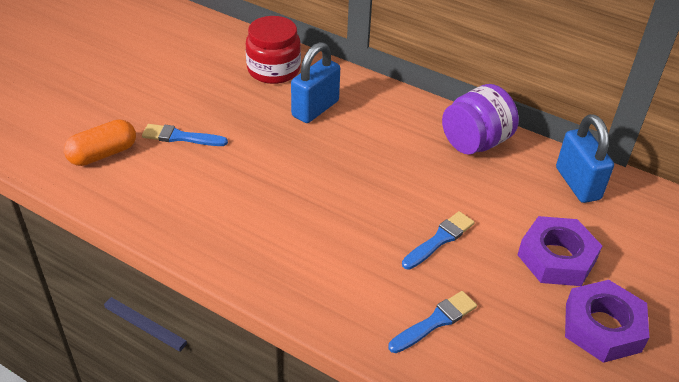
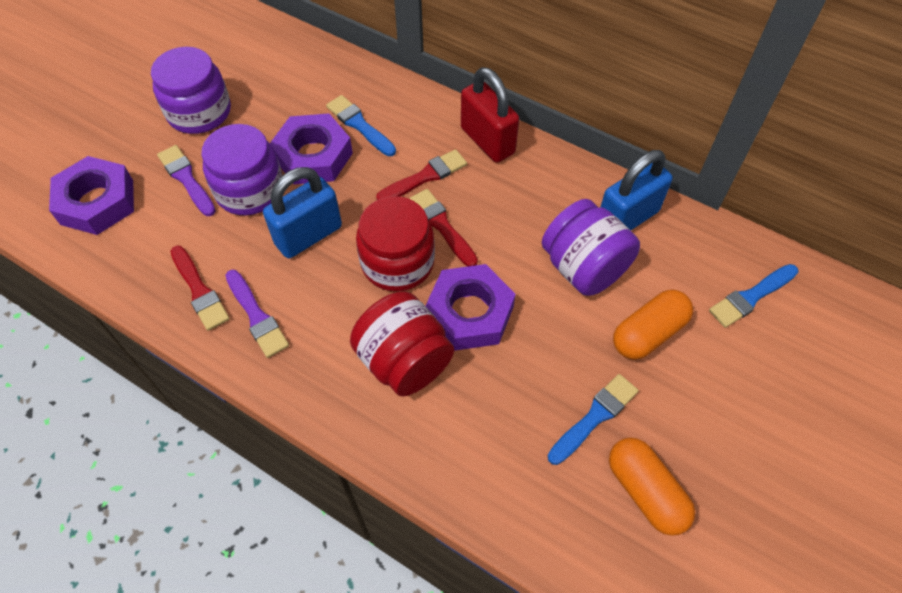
orange capsule: [64,119,136,166] = 1 -> [609,437,695,536] [613,290,693,360] = 2
purple brush: none = 0 -> [157,145,216,216] [225,270,289,358] = 2
purple jar: [442,84,519,155] = 1 -> [151,47,231,134] [201,124,282,215] [542,199,640,296] = 3
purple nut: [517,216,602,286] [565,280,649,363] = 2 -> [49,156,134,235] [270,113,353,184] [426,264,515,351] = 3
red brush: none = 0 -> [171,246,230,331] [376,149,467,200] [409,189,478,267] = 3
red jar: [246,16,301,84] = 1 -> [350,291,454,397] [356,196,435,292] = 2
red padlock: none = 0 -> [461,67,519,163] = 1

